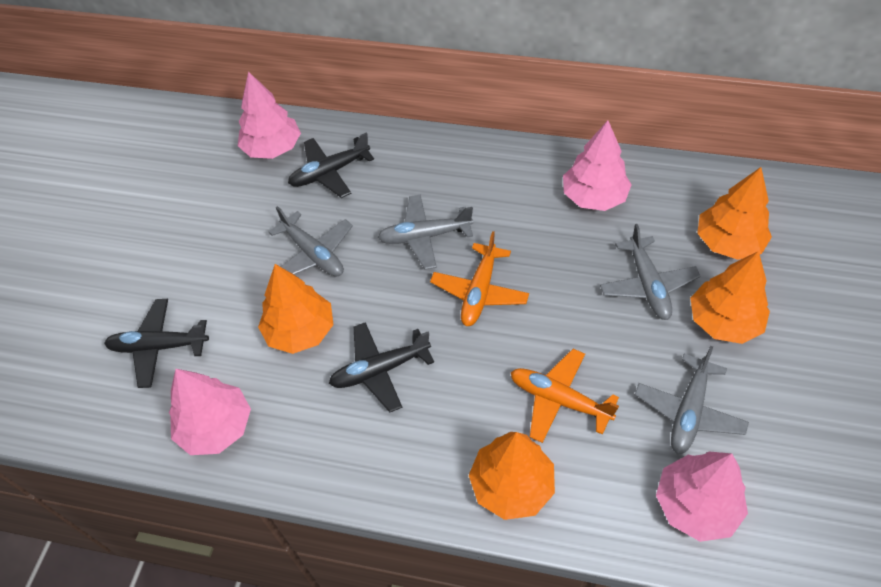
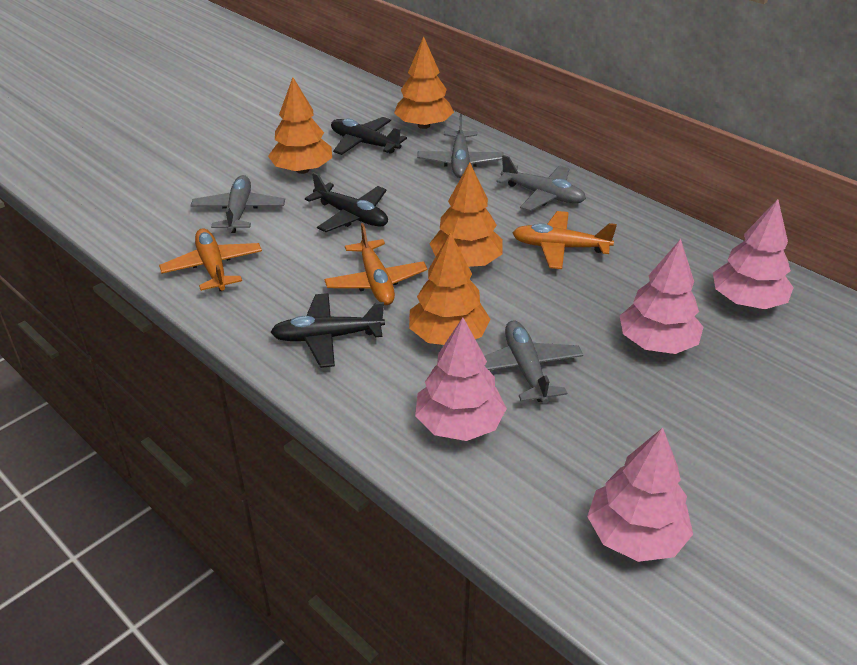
orange plane: [430,231,529,326] [510,349,619,443] = 2 -> [159,228,262,291] [324,223,428,305] [513,211,617,269] = 3

